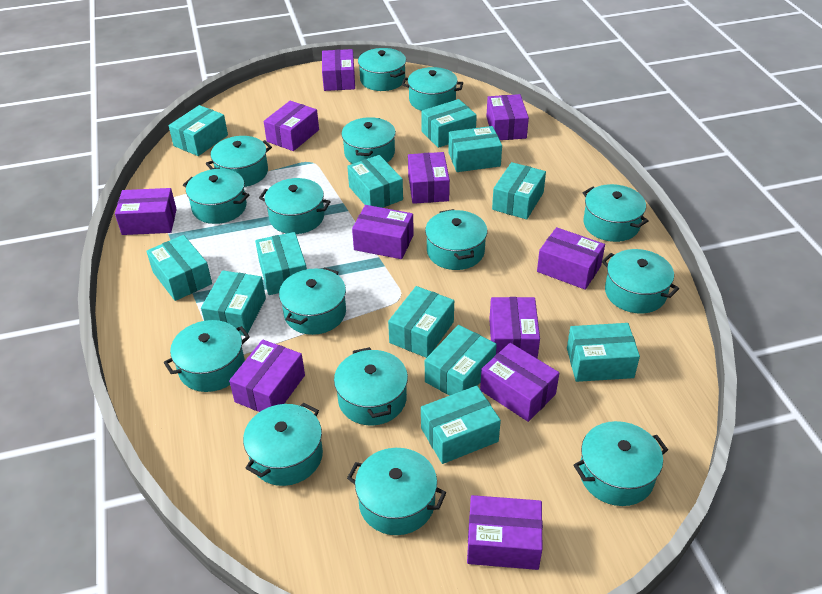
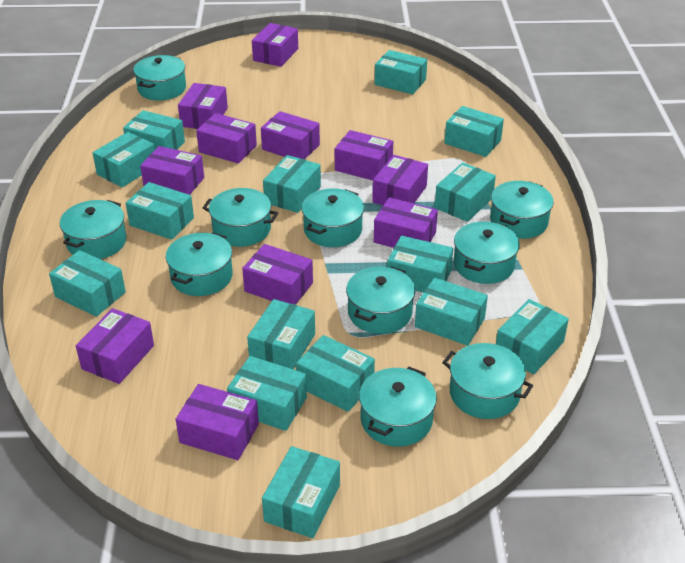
turquoise box: [146,235,212,301] [169,105,228,156] [201,271,266,336] [255,232,307,295] [347,155,403,208] [388,286,454,358] [421,99,477,148] [421,386,501,464] [425,325,497,396] [448,126,502,172] [492,162,546,219] [567,323,640,382] = 12 -> [49,250,126,317] [93,132,155,187] [123,110,185,150] [126,182,194,240] [227,356,307,431] [247,299,315,369] [262,446,340,538] [263,155,321,213] [296,335,375,412] [375,50,427,94] [387,236,453,293] [415,278,488,346] [435,163,496,222] [444,106,504,157] [496,299,569,374] = 15
turquoise pot: [164,320,250,392] [183,169,249,224] [206,136,272,187] [243,403,323,486] [259,178,331,234] [279,267,346,335] [334,347,408,425] [341,117,396,164] [347,448,446,535] [358,48,406,91] [402,67,463,111] [425,209,487,270] [573,421,668,506] [583,184,648,242] [602,249,679,314] = 15 -> [60,200,126,259] [133,55,186,101] [166,232,233,296] [203,188,278,247] [302,189,364,247] [346,266,415,334] [359,367,437,447] [442,343,533,419] [454,222,520,284] [490,181,554,239] = 10

